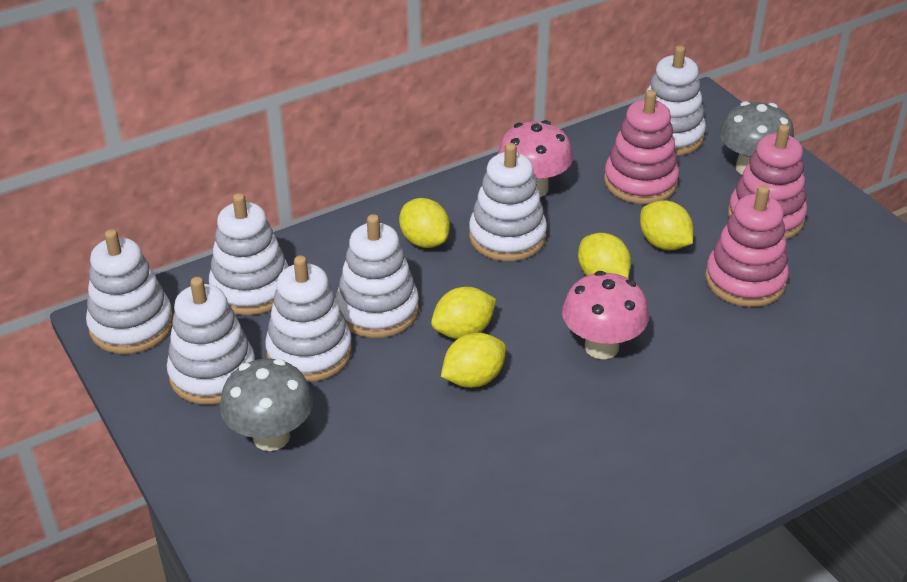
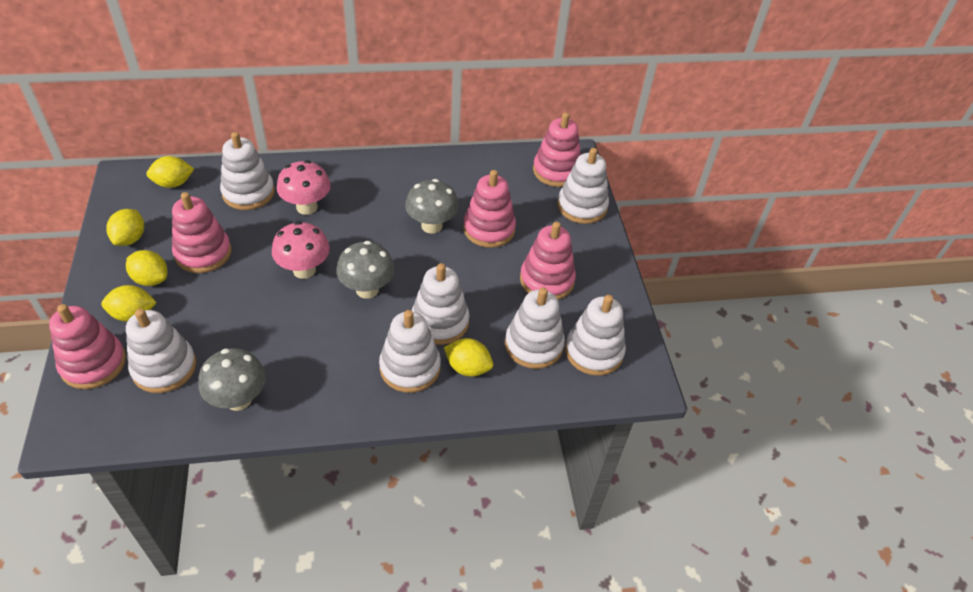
grey mushroom: [220,359,313,451] [719,101,794,175] = 2 -> [198,348,266,411] [336,241,395,299] [405,179,459,234] = 3
pink stacking toy: [604,90,679,204] [705,185,789,307] [728,124,807,239] = 3 -> [49,304,126,389] [172,192,232,273] [463,170,516,248] [520,222,576,300] [533,112,581,187] = 5

